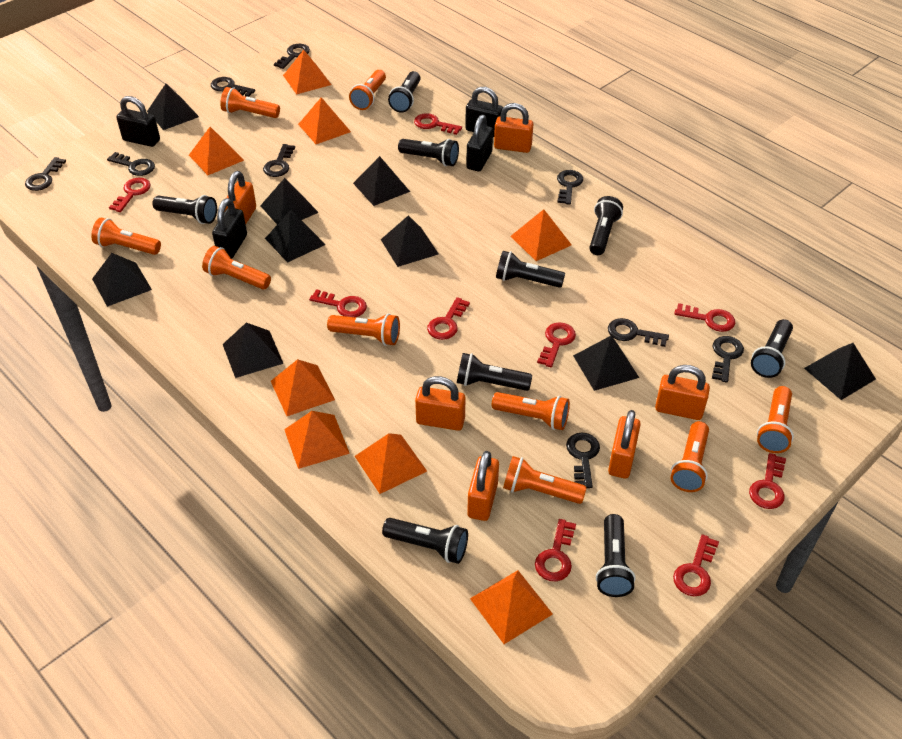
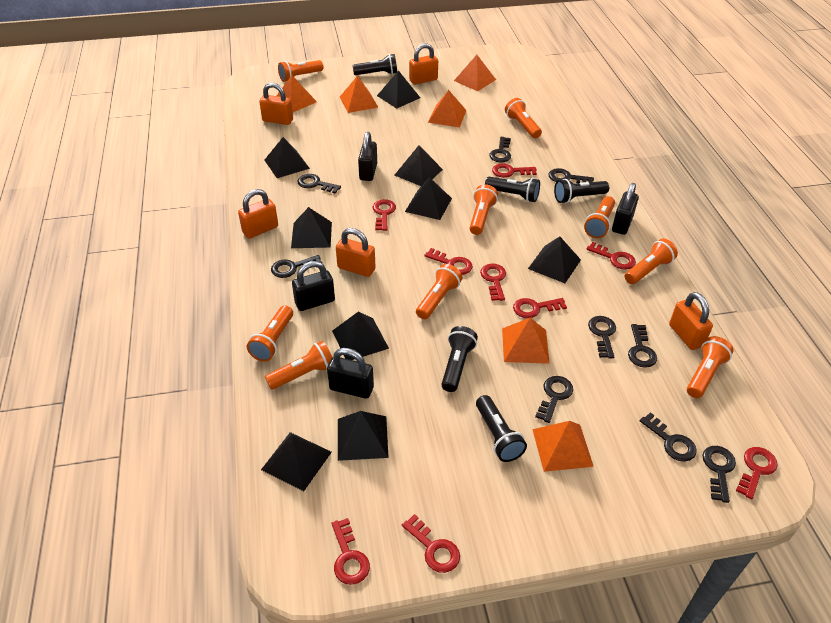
black flashlight: [152,195,217,224] [382,518,468,564] [388,71,421,112] [398,139,459,166] [457,353,532,391] [496,251,565,288] [589,196,623,255] [596,514,635,597] [751,319,793,378] = 9 -> [353,54,397,75] [441,326,478,392] [476,395,527,462] [485,177,540,202] [554,179,609,203] = 5
orange padlock: [225,171,256,224] [415,376,465,431] [467,451,499,521] [494,103,533,153] [608,410,641,478] [655,365,710,420] = 6 -> [238,189,278,239] [259,83,293,125] [336,228,375,277] [409,43,438,85] [669,292,713,350] = 5
orange pyramid: [189,127,244,175] [271,359,335,416] [283,50,331,95] [284,411,350,469] [298,97,351,144] [355,433,427,494] [470,570,553,644] [511,209,572,261] = 8 -> [277,75,317,112] [340,76,379,113] [428,90,467,127] [454,55,496,91] [502,318,550,364] [532,421,594,472] = 6

